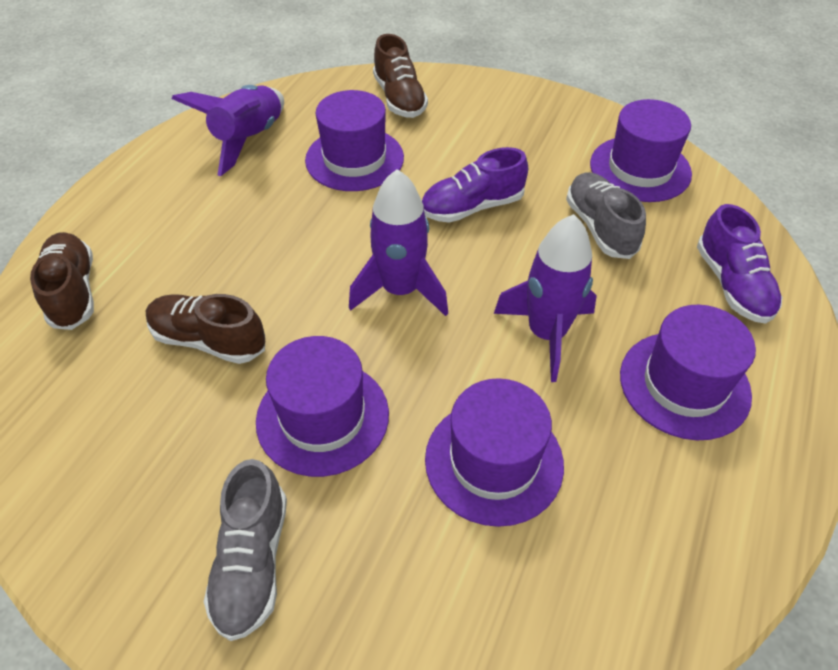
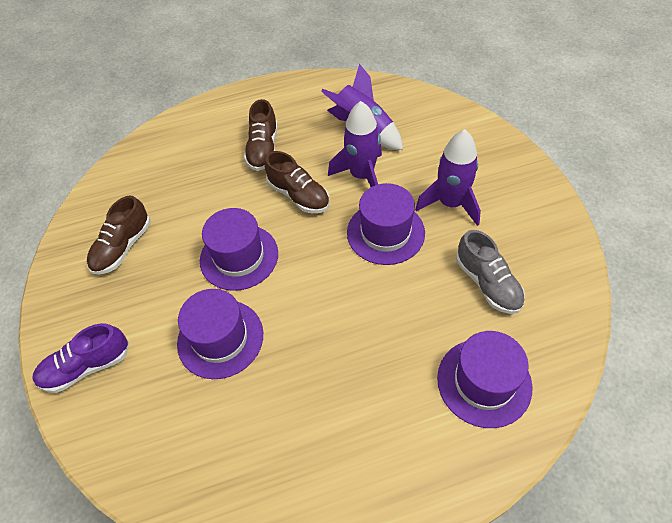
grey shoe: [204,459,287,641] [566,172,646,259] = 2 -> [456,230,525,314] = 1
purple hat: [256,336,389,477] [305,90,404,191] [425,378,564,527] [590,99,692,202] [620,305,756,440] = 5 -> [177,289,263,379] [200,208,278,291] [347,183,425,265] [437,331,533,428] = 4
purple shoe: [422,147,528,223] [697,204,782,324] = 2 -> [32,323,129,393] = 1

